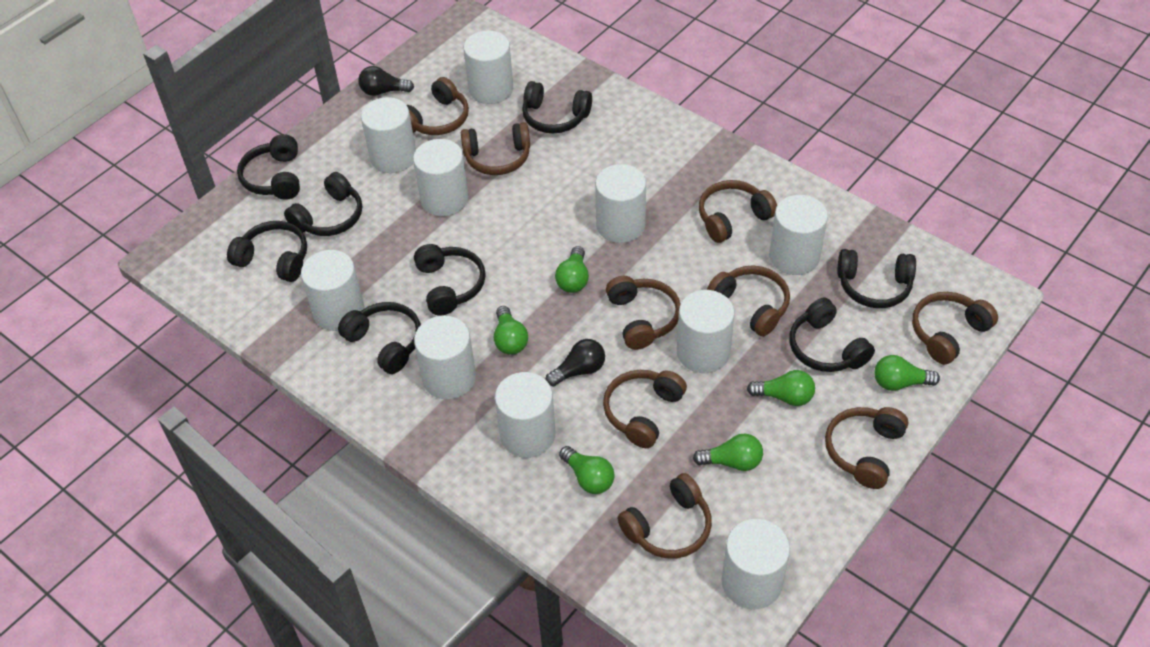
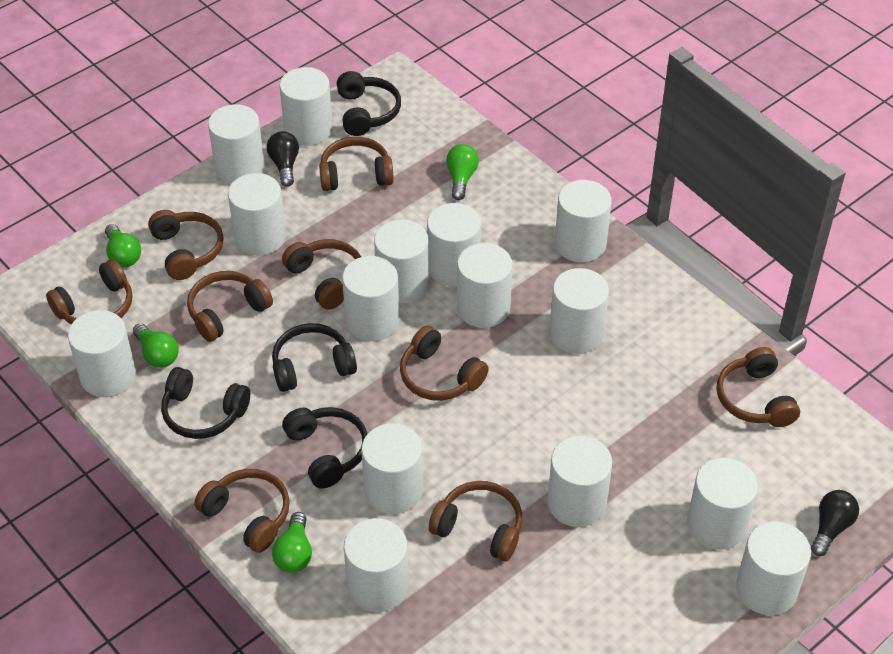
black headphones: [227,221,307,282] [237,134,300,200] [284,172,362,236] [338,302,421,374] [414,244,486,315] [522,81,592,133] [789,297,875,372] [837,249,916,308] = 8 -> [161,367,250,439] [272,323,357,392] [282,407,368,489] [337,71,401,136] = 4
green light bulb: [494,306,528,355] [555,246,589,293] [559,446,615,494] [693,434,763,471] [747,370,815,406] [874,355,940,391] = 6 -> [105,224,141,267] [133,323,179,368] [272,512,312,573] [446,144,479,200] = 4
white cylinder: [301,250,364,331] [361,97,416,173] [413,139,469,216] [414,316,476,399] [464,30,513,104] [495,372,556,458] [595,164,646,243] [677,290,735,373] [722,519,790,610] [769,195,828,275] = 10 -> [68,310,136,397] [208,104,265,184] [228,173,286,255] [279,67,333,146] [342,256,399,341] [344,518,409,612] [361,423,423,514] [374,220,429,304] [427,203,481,286] [457,243,512,328] [548,436,612,527] [549,268,609,354] [555,180,612,262] [687,458,758,550] [736,521,811,615] = 15

